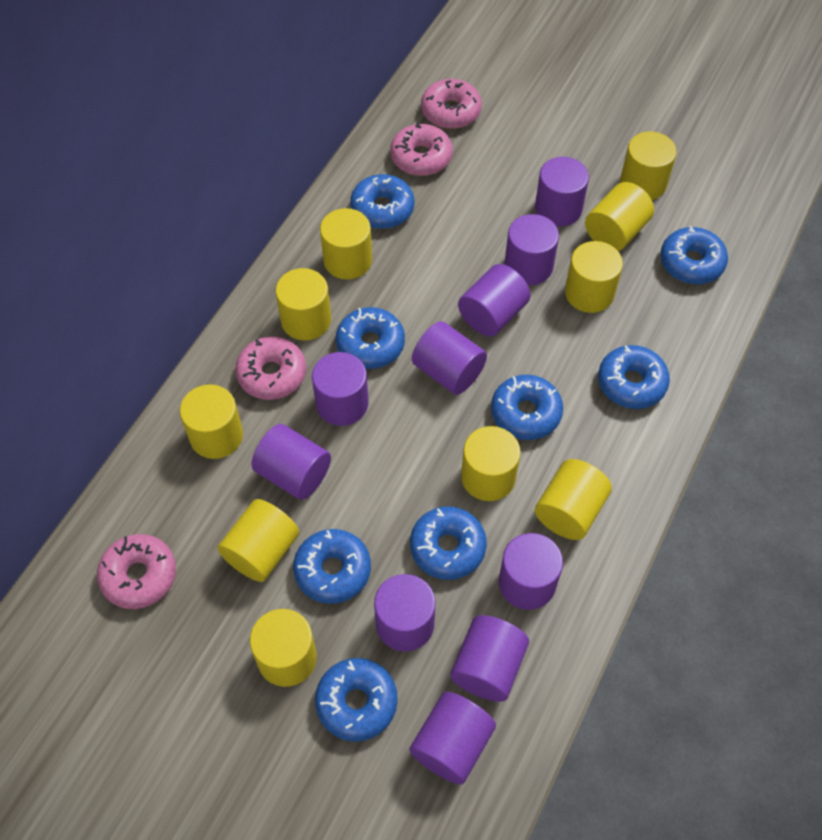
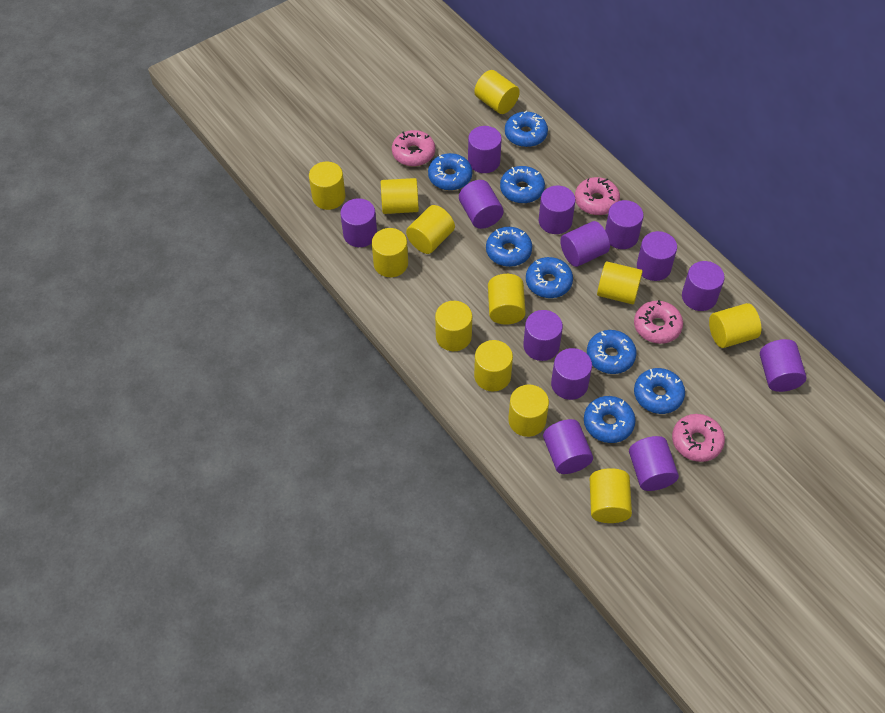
purple cylinder: [251,424,331,500] [312,352,368,426] [374,574,436,652] [410,692,496,785] [412,321,487,395] [450,615,529,702] [458,264,531,337] [499,533,563,610] [505,214,559,285] [535,157,589,227] = 10 -> [340,198,377,247] [459,180,504,229] [468,126,502,173] [523,310,563,361] [539,185,576,234] [543,419,593,474] [551,348,592,400] [560,221,610,267] [605,200,644,249] [629,436,679,491] [637,231,677,281] [682,261,725,311] [760,339,807,392] = 13
yellow cylinder: [180,384,243,459] [218,499,299,582] [250,609,317,687] [276,268,331,340] [320,208,372,279] [461,426,521,501] [535,459,612,540] [565,241,623,313] [585,182,654,251] [620,131,677,200] = 10 -> [309,162,345,210] [372,228,408,277] [381,178,419,214] [406,205,455,254] [435,301,472,351] [474,70,520,114] [474,340,513,392] [488,274,526,325] [508,384,549,437] [590,468,632,523] [597,262,643,304] [709,303,761,348] = 12

